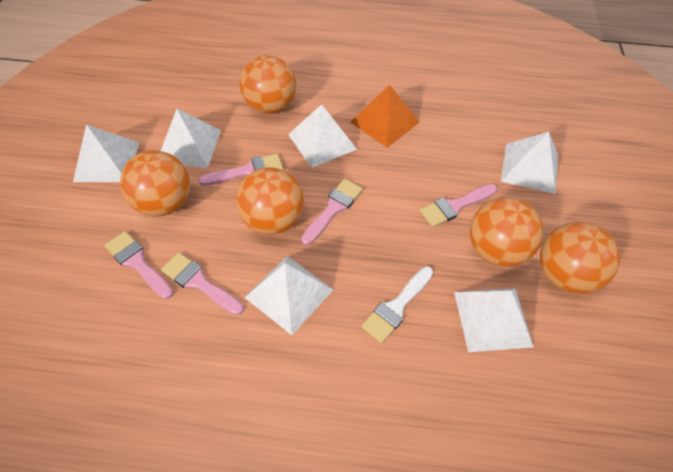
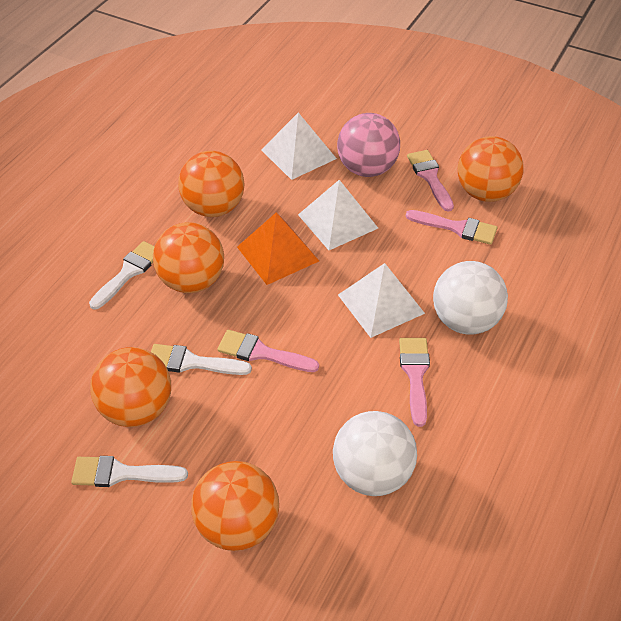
pink ball: none = 0 -> [337,113,400,177] = 1
pink brush: [105,231,173,299] [161,252,244,315] [198,154,283,185] [301,179,363,245] [420,184,497,227] = 5 -> [217,330,319,372] [399,338,430,427] [406,210,497,245] [407,150,454,212] = 4
white ball: none = 0 -> [333,411,417,496] [433,261,508,335] = 2
white brush: [361,266,433,343] = 1 -> [71,456,188,487] [89,241,155,310] [151,344,252,375] = 3
white pyramid: [73,124,139,182] [161,109,221,168] [245,256,334,335] [288,104,357,168] [454,288,534,352] [501,132,558,194] = 6 -> [261,113,337,180] [298,180,378,250] [338,263,425,338] = 3

